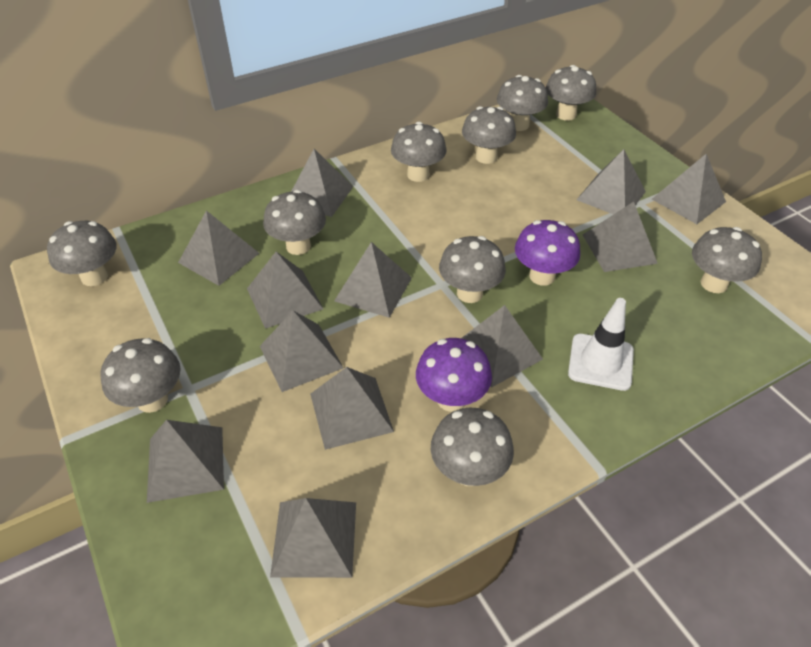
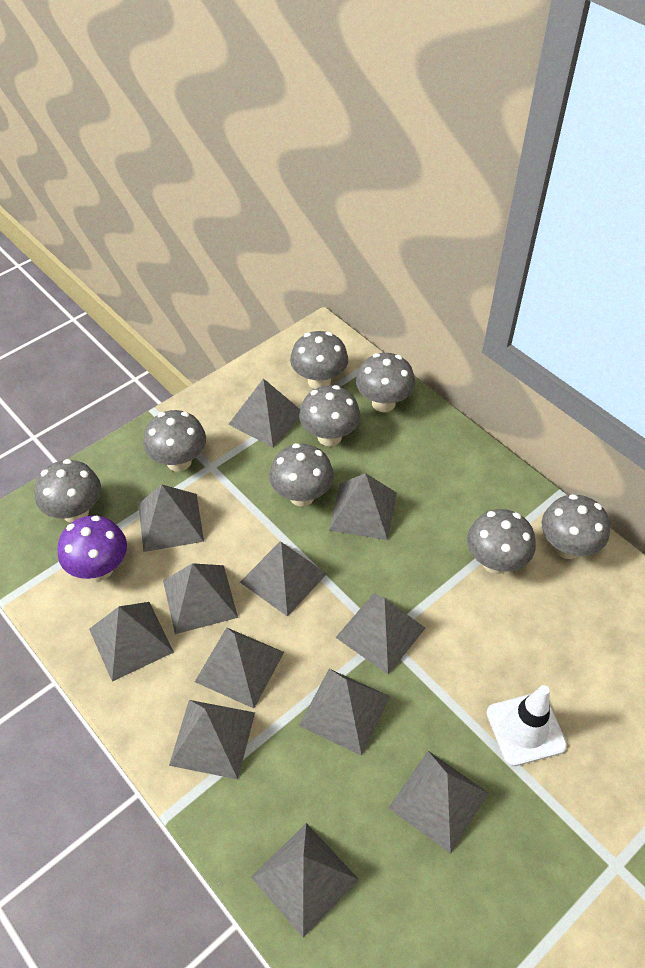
grey mushroom: [47,221,117,286] [100,338,181,413] [263,190,326,255] [391,122,447,182] [431,407,514,486] [439,236,506,303] [462,106,516,164] [497,75,548,131] [546,65,596,121] [692,227,762,293] = 10 -> [34,459,101,523] [143,410,206,472] [269,443,334,507] [290,331,348,389] [299,385,360,446] [356,353,415,412] [467,509,536,574] [541,494,610,559] = 8
purple mushroom: [416,338,492,412] [515,220,580,286] = 2 -> [58,516,127,581] = 1

